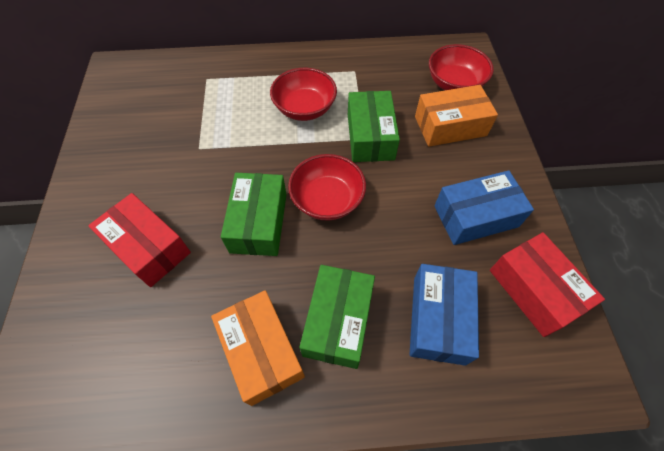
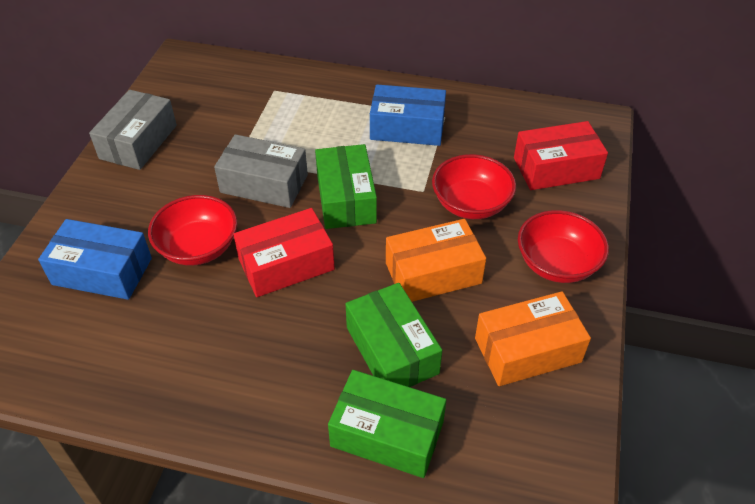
grey box: none = 0 -> [89,90,177,170] [214,134,308,208] = 2

